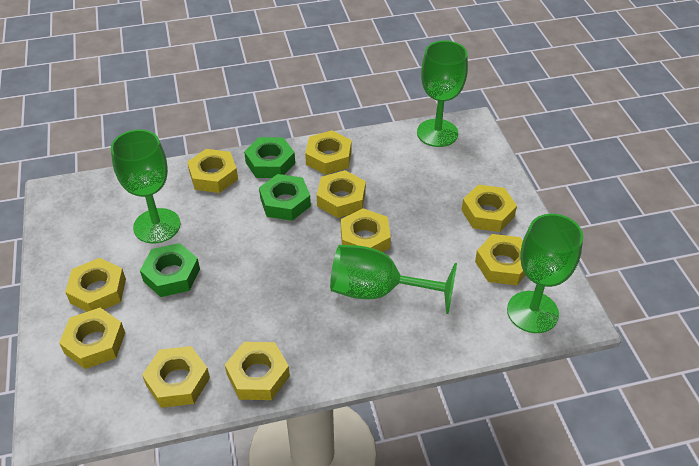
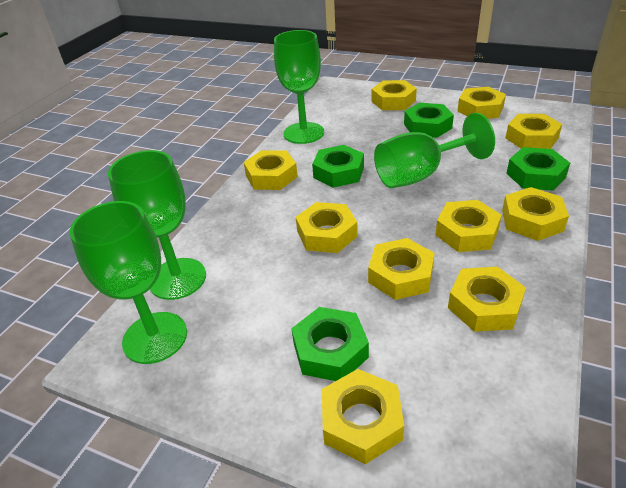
green nut: [140,243,200,297] [244,137,295,178] [259,174,311,221] = 3 -> [291,307,369,381] [312,145,364,188] [404,103,454,138] [506,147,570,191] = 4

